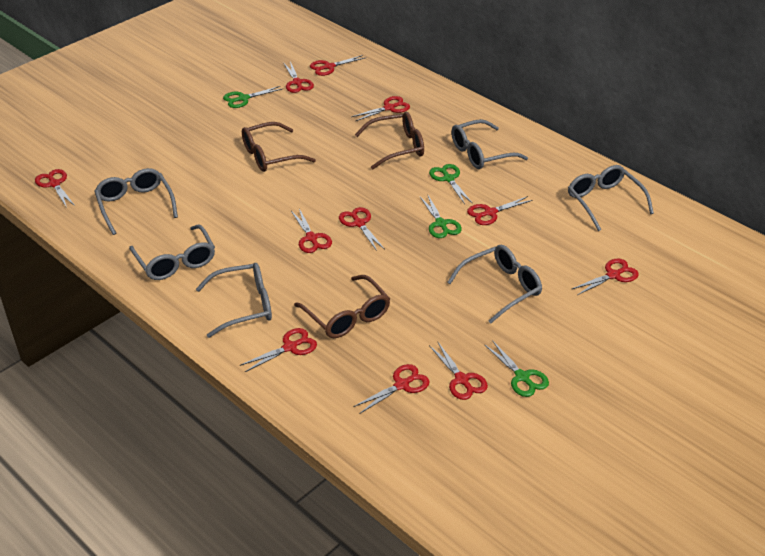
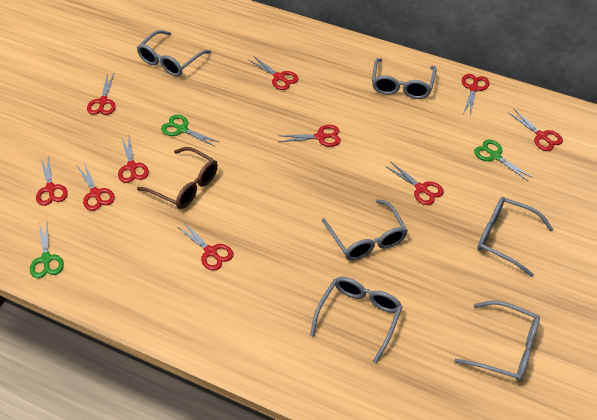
brown glasses: [242,122,316,172] [294,275,390,338] [355,112,424,170] = 3 -> [137,147,218,209] = 1
green scissors: [223,86,282,108] [420,194,462,238] [429,164,472,204] [484,340,549,397] = 4 -> [30,223,64,278] [161,115,220,146] [474,140,533,182] = 3
red scissors: [35,169,75,208] [240,328,317,372] [284,61,314,93] [291,209,332,253] [310,55,365,76] [339,207,384,251] [351,96,410,121] [353,364,430,413] [429,341,488,400] [467,196,533,225] [572,259,639,295] = 11 -> [36,156,68,206] [77,163,115,211] [87,74,116,115] [118,136,149,183] [178,222,233,271] [249,57,298,90] [278,125,341,147] [385,161,444,205] [462,74,489,117] [508,109,563,151] = 10

